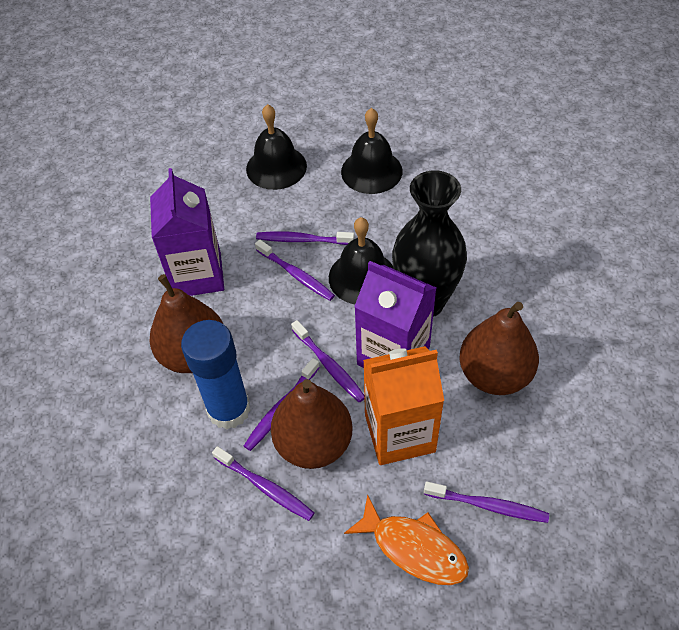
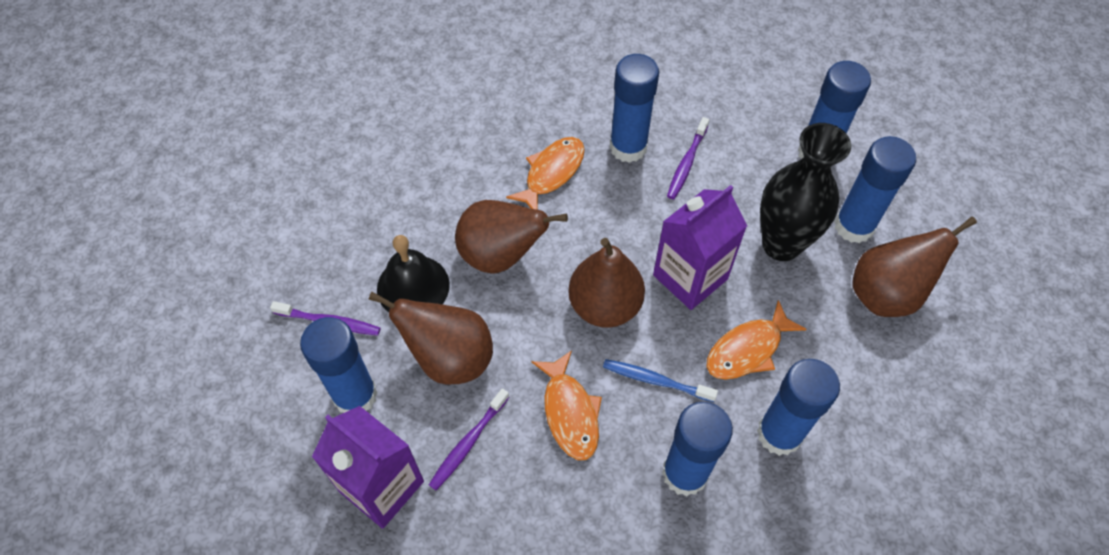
black bell: [246,104,307,190] [329,217,393,304] [341,108,403,194] = 3 -> [377,235,450,312] = 1
blue glue stick: [181,320,250,429] = 1 -> [300,317,378,413] [610,54,659,163] [662,402,733,496] [757,359,840,456] [798,61,871,159] [834,136,916,243] = 6
blue toothbrush: none = 0 -> [603,359,718,402] = 1
brown pear: [149,274,223,373] [271,379,352,469] [459,302,539,395] = 3 -> [368,292,493,384] [455,200,568,273] [568,238,645,328] [852,216,977,317] = 4
orange carton: [363,346,444,465] = 1 -> none = 0
orange fish: [344,494,469,585] = 1 -> [506,137,585,209] [532,351,602,460] [707,300,807,380] = 3
purple toothbrush: [212,446,314,521] [244,358,320,451] [255,240,335,301] [256,231,354,245] [291,320,365,403] [424,481,549,523] = 6 -> [270,301,381,336] [429,388,509,490] [667,117,709,199] = 3

